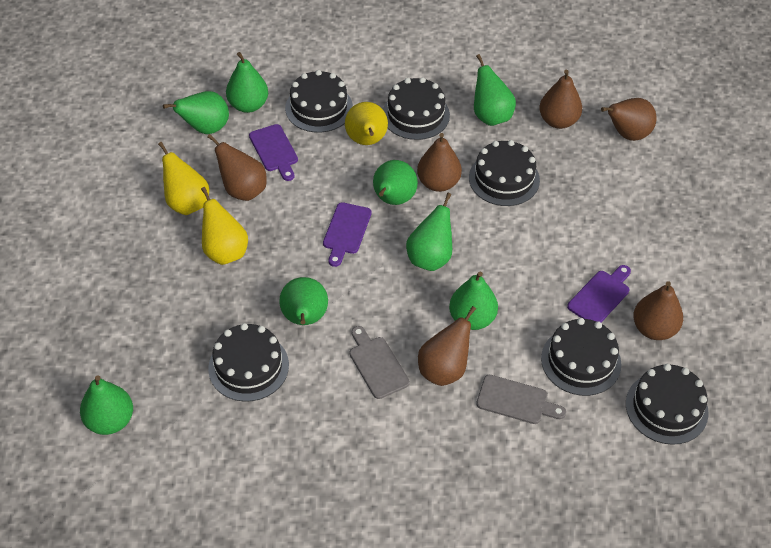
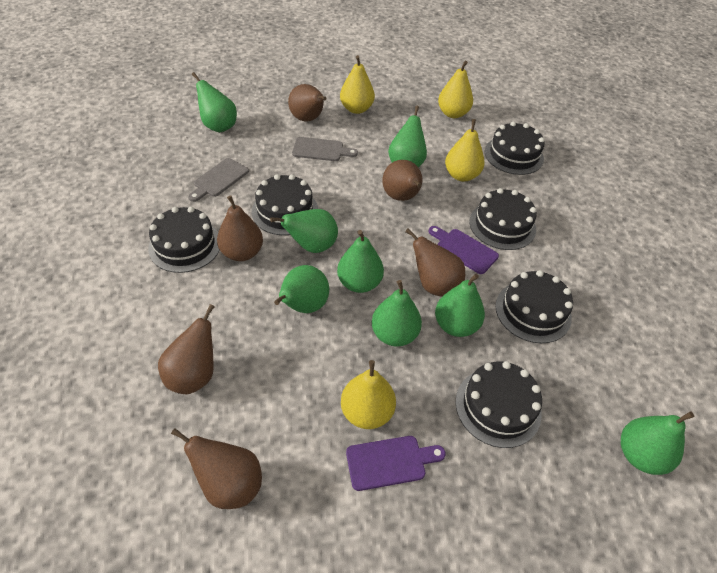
purple cutting board: [249,124,298,181] [323,202,372,267] [567,265,631,322] = 3 -> [346,436,446,491] [429,226,499,274] = 2
yellow pear: [158,142,209,215] [201,187,248,265] [345,102,388,145] = 3 -> [340,55,375,114] [341,360,396,429] [438,61,473,118] [445,119,485,182] = 4

